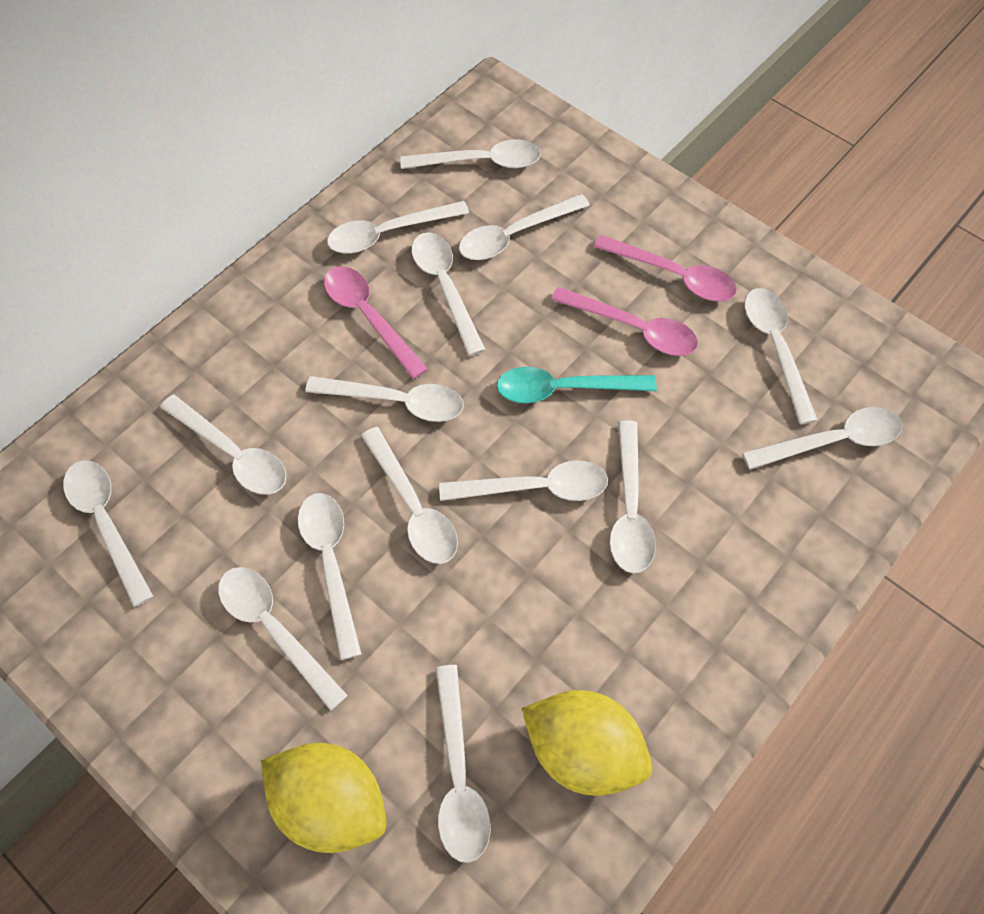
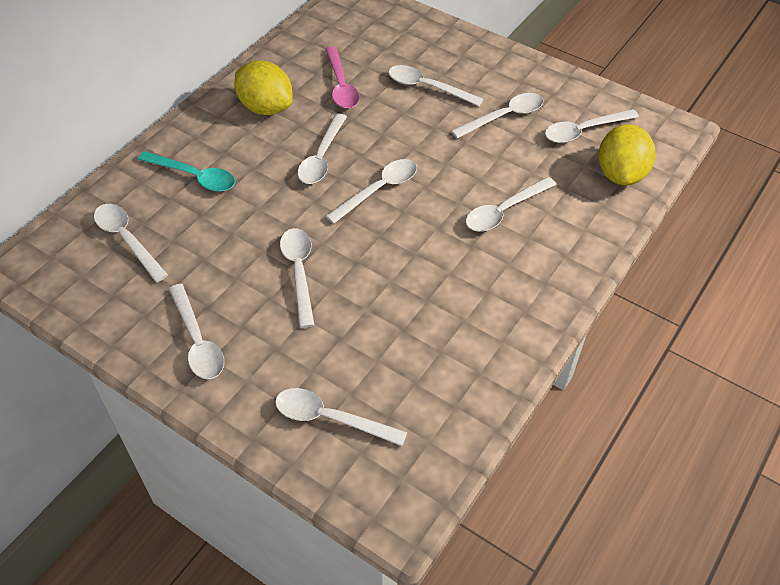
pink spoon: [324,266,428,379] [551,287,698,356] [594,235,737,302] = 3 -> [325,46,360,108] = 1
white spoon: [63,460,154,607] [160,395,286,495] [218,567,348,711] [298,493,362,660] [305,376,463,422] [327,201,469,254] [361,427,458,564] [401,139,541,169] [412,232,486,356] [435,665,491,863] [439,460,608,501] [459,194,590,260] [609,420,656,573] [742,407,902,470] [744,288,818,424] = 15 -> [94,204,168,282] [169,284,224,379] [275,388,407,446] [280,228,314,328] [297,113,347,184] [326,159,417,224] [388,65,483,106] [451,93,543,138] [466,177,556,232] [545,109,639,143] = 10

